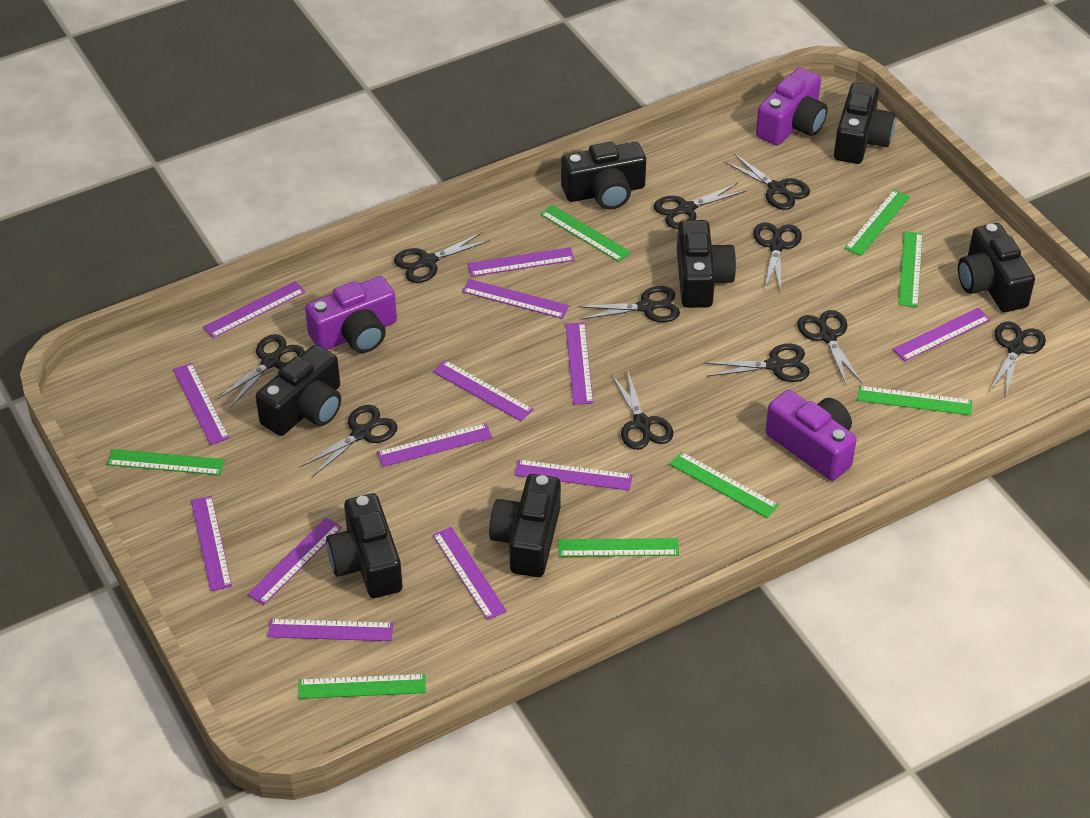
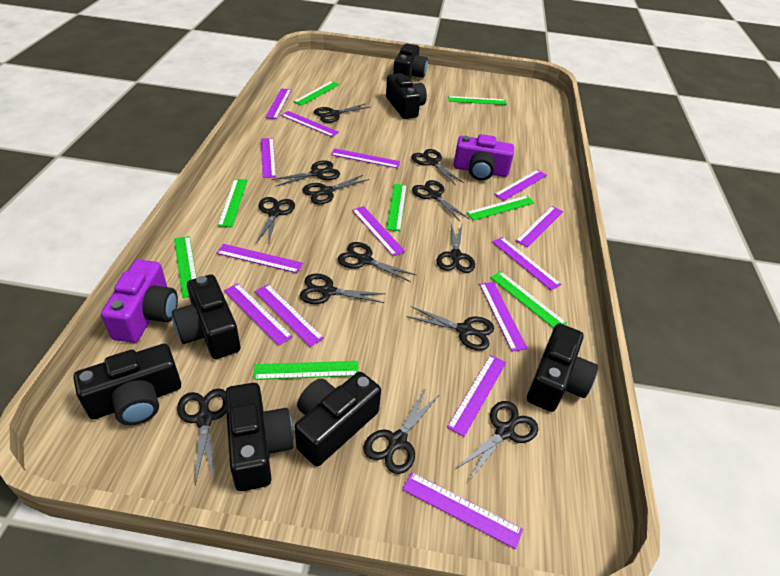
black scissors: [217,334,305,407] [301,405,397,477] [394,232,490,283] [578,286,680,322] [612,369,673,450] [654,183,747,229] [705,344,810,382] [724,153,810,210] [753,222,802,292] [797,310,862,386] [990,321,1046,396] = 11 -> [177,388,226,485] [256,197,295,245] [271,160,340,187] [300,274,386,304] [302,175,369,204] [314,103,370,123] [338,242,416,282] [363,388,440,474] [406,306,494,351] [411,149,464,185] [412,180,469,221] [437,224,475,273] [456,401,538,482] = 13
purple camera: [305,276,397,353] [756,68,828,146] [765,390,857,481] = 3 -> [101,259,178,343] [453,134,514,181] = 2
purple ruler: [173,363,229,445] [191,496,232,591] [203,281,305,338] [248,518,342,605] [267,619,393,641] [377,423,492,467] [433,360,533,422] [433,527,507,620] [462,279,569,319] [468,247,575,277] [515,460,633,490] [566,322,593,405] [893,308,990,361] = 13 -> [216,244,303,273] [224,283,293,346] [255,284,324,347] [261,138,276,178] [265,88,291,119] [281,111,339,137] [331,148,400,168] [352,206,405,256] [402,472,523,549] [447,355,506,437] [479,282,528,351] [492,237,561,290] [494,170,547,201] [516,206,564,248] = 14

